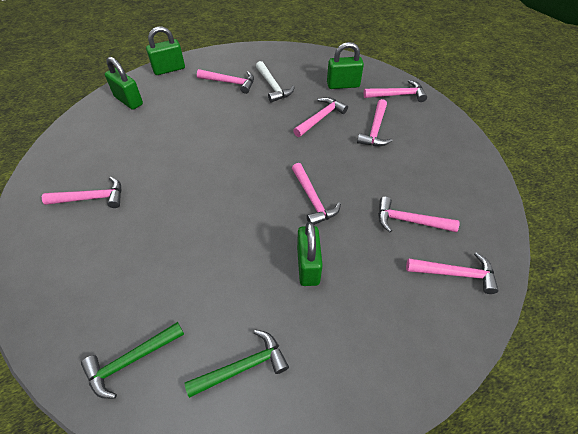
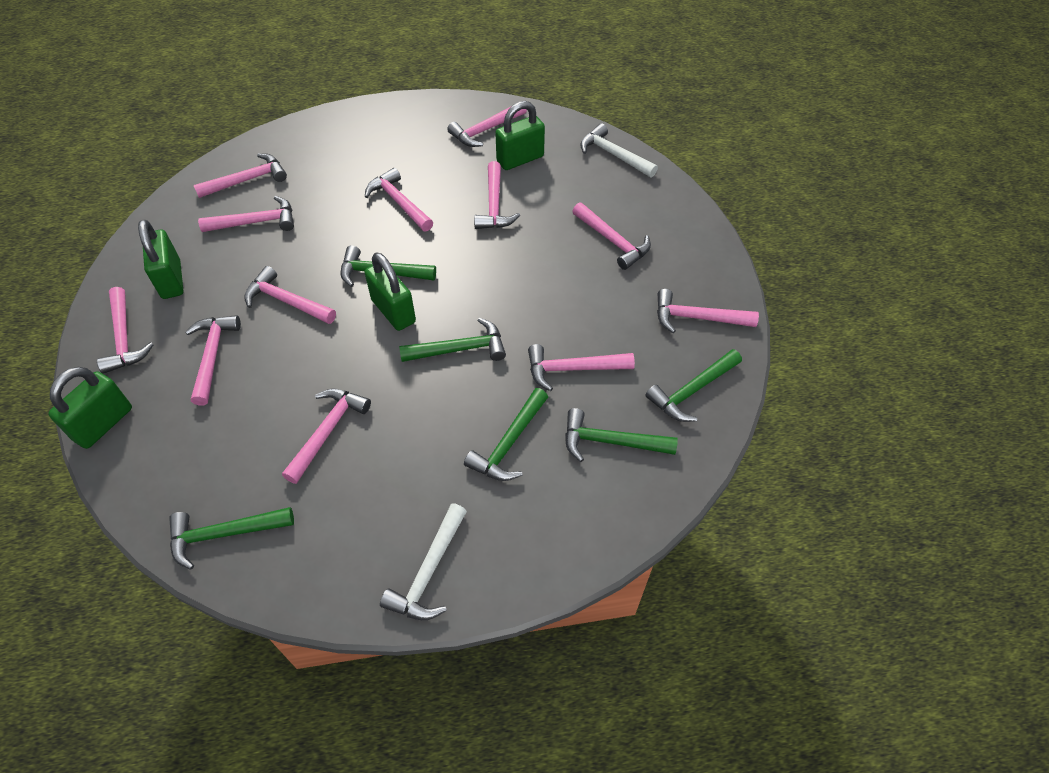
green hammer: [81,322,184,399] [184,330,289,398] = 2 -> [169,507,294,570] [340,245,436,287] [399,318,506,362] [464,388,548,481] [565,408,678,462] [645,349,742,422] = 6
pink hammer: [42,177,122,208] [197,69,254,94] [292,163,341,225] [293,97,348,137] [357,99,393,146] [364,80,427,102] [378,197,460,232] [406,252,499,294] = 8 -> [97,287,154,374] [185,315,241,406] [193,153,287,198] [198,196,294,232] [244,266,336,324] [282,389,371,484] [365,168,433,232] [447,106,527,147] [474,161,520,229] [528,344,635,391] [572,202,651,270] [657,289,759,333] = 12
white hammer: [256,61,295,103] = 1 -> [380,503,467,620] [580,123,658,178] = 2

